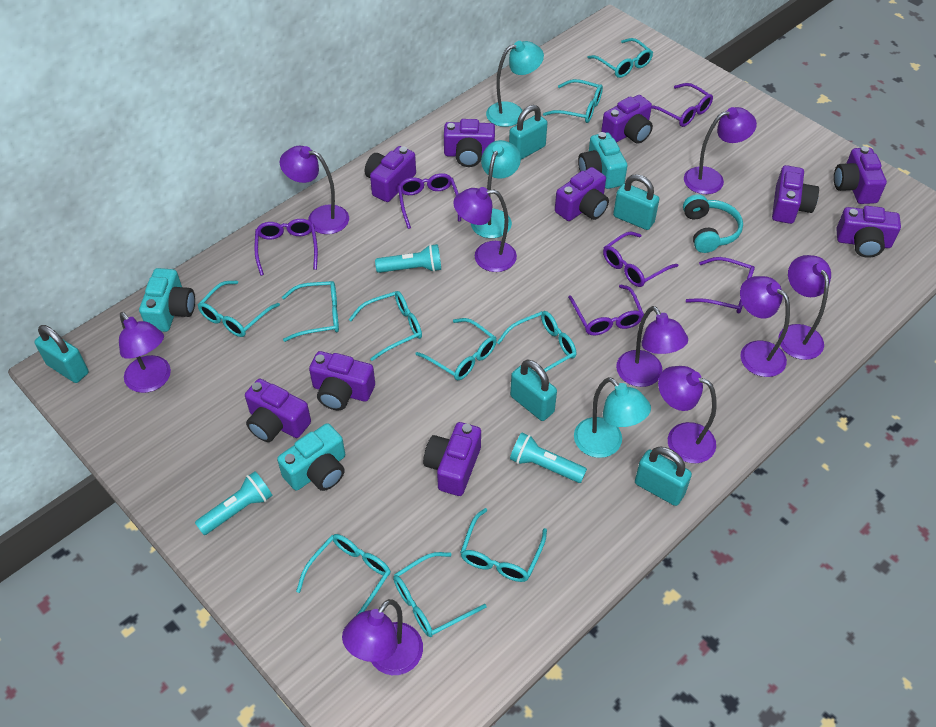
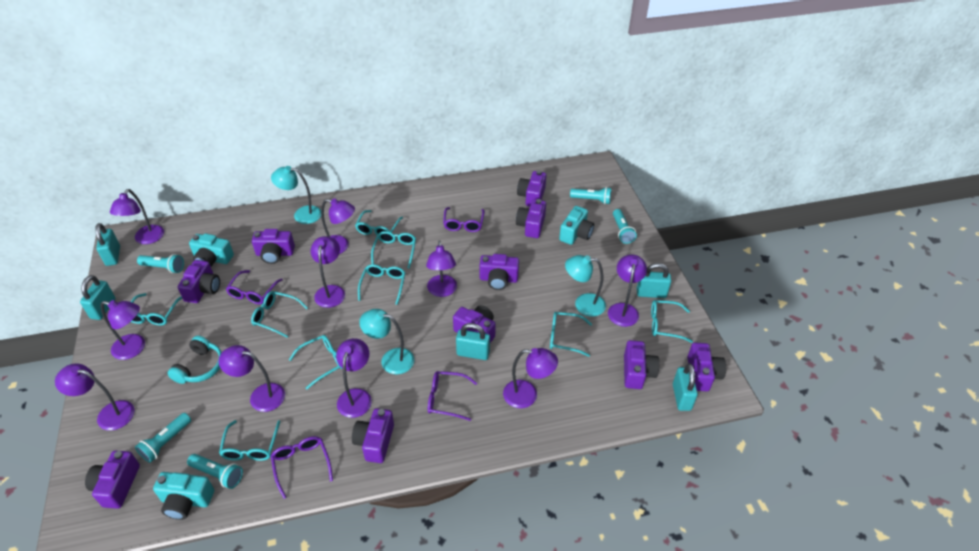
purple glasses: [254,219,318,276] [398,173,461,229] [568,285,644,335] [603,232,678,287] [651,83,713,127] [686,257,755,313] = 6 -> [226,270,283,304] [271,436,333,499] [428,371,477,421] [443,207,485,232] = 4
purple lamp: [119,312,171,393] [280,146,349,234] [342,599,423,675] [453,187,517,272] [616,306,688,387] [658,366,717,463] [684,107,757,194] [740,276,790,377] [778,255,831,360] = 9 -> [55,363,134,431] [101,300,145,360] [110,189,164,244] [219,345,285,412] [311,236,345,308] [321,198,355,254] [336,338,372,418] [426,240,457,297] [503,348,558,408] [608,254,647,327] = 10
turquoise flashlight: [195,471,272,535] [375,244,441,273] [510,433,587,483] = 3 -> [135,413,191,463] [137,254,184,273] [187,454,243,489] [570,187,611,204] [613,209,637,244] = 5
turquoise glasses: [198,281,280,337] [282,281,339,342] [296,534,390,615] [349,291,422,361] [393,552,487,637] [415,318,497,380] [460,508,547,582] [497,311,576,372] [543,79,603,123] [587,38,653,78] = 10 -> [131,293,182,326] [219,420,281,461] [251,291,308,338] [289,335,342,389] [355,210,403,235] [358,264,406,305] [371,231,416,269] [550,312,592,357] [651,300,693,343] = 9

